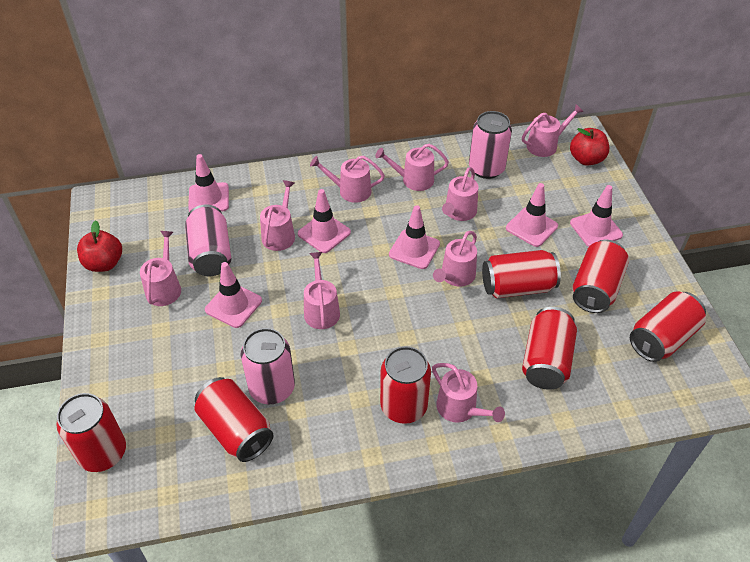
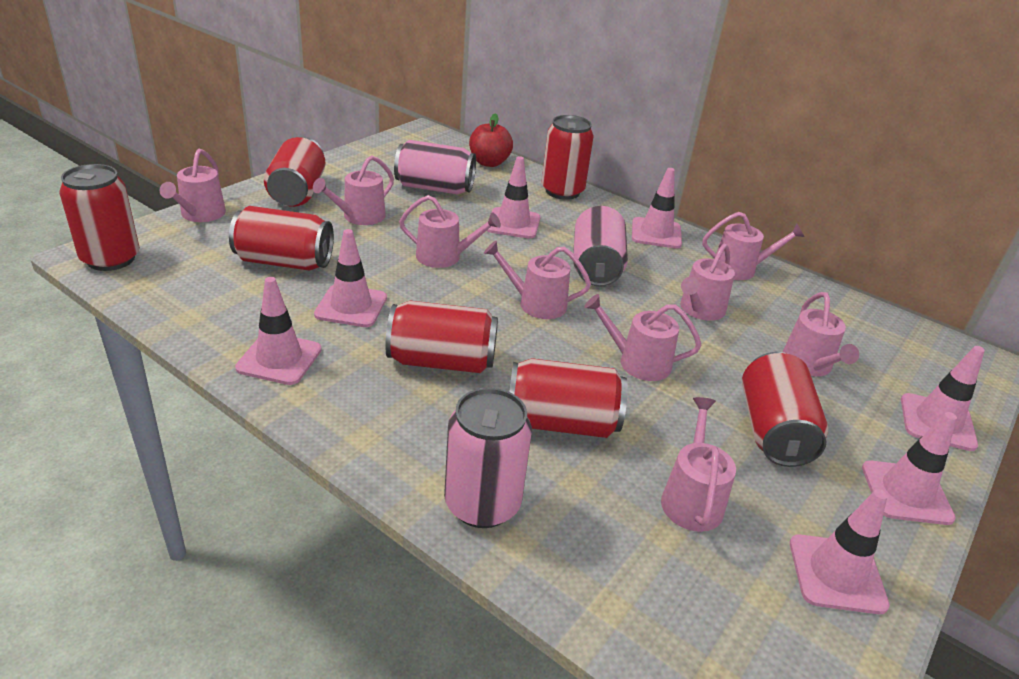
pink traffic cone: [188,154,229,212] [205,262,262,328] [298,189,351,253] [389,205,440,269] [506,183,558,247] [570,185,623,247] = 6 -> [235,277,322,385] [314,229,387,327] [487,156,540,239] [632,168,682,248] [790,489,890,614] [862,412,957,525] [901,346,985,451] = 7
red apple: [77,220,122,272] [570,128,609,166] = 2 -> [469,113,513,167] = 1

